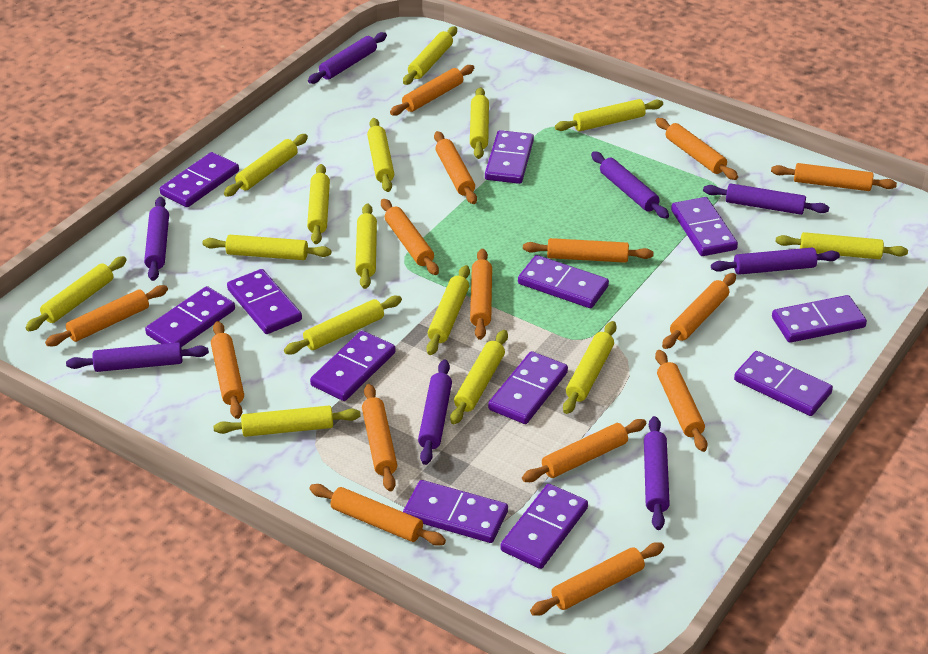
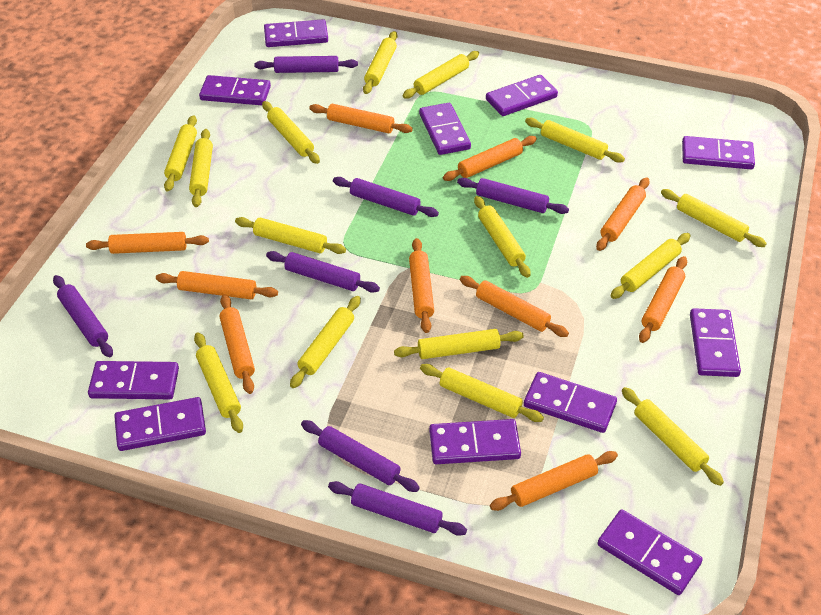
orange rolling pin: [45,285,168,346] [211,321,244,419] [309,484,446,546] [362,384,397,491] [381,199,439,275] [390,65,474,116] [434,131,477,204] [470,249,492,340] [522,419,646,482] [523,238,654,263] [530,542,664,616] [655,350,708,452] [656,118,738,180] [662,273,736,349] [771,163,897,191] = 15 -> [86,232,209,254] [156,271,278,299] [220,294,255,394] [309,104,413,133] [409,238,434,333] [443,136,537,181] [460,276,569,337] [490,451,618,511] [596,177,650,251] [639,256,687,343] = 10
purple domino: [145,286,235,347] [160,152,239,207] [227,269,302,334] [310,331,396,401] [403,480,508,543] [485,130,534,184] [488,351,568,424] [500,484,588,569] [518,255,609,308] [671,197,738,256] [734,351,833,416] [772,295,867,343] = 12 -> [88,361,179,399] [114,397,206,451] [199,75,271,105] [264,19,328,47] [419,103,471,155] [429,419,521,464] [486,75,558,116] [524,372,617,433] [597,510,703,595] [682,136,755,169] [690,308,741,377] = 11
purple rolling pin: [66,343,209,372] [144,197,169,281] [308,32,387,84] [418,360,452,465] [591,151,669,219] [644,416,670,530] [703,183,829,215] [711,248,840,275] = 8 -> [53,275,113,357] [254,56,358,73] [266,251,380,293] [301,420,420,492] [328,481,467,536] [333,177,439,217] [457,178,569,214] = 7

